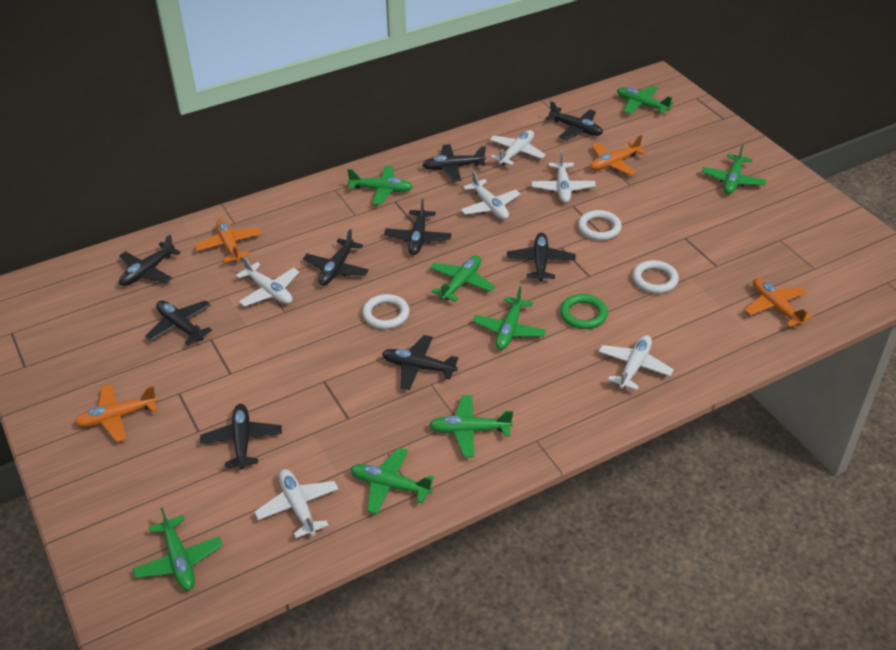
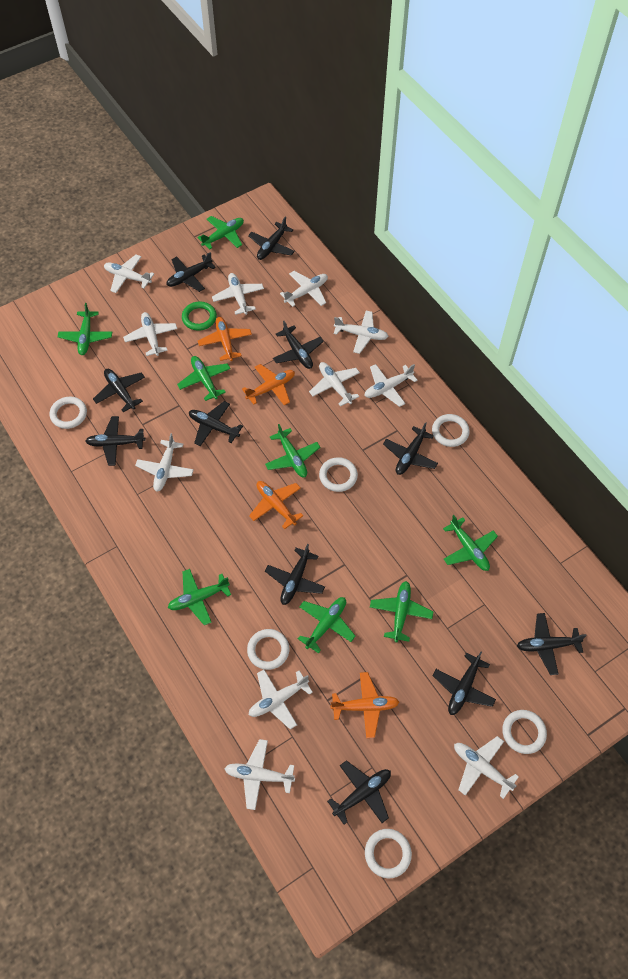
black plane: [119,234,181,286] [145,300,212,345] [200,404,282,469] [303,229,369,286] [382,335,459,390] [384,198,452,255] [422,144,486,182] [507,233,576,281] [546,101,603,140] = 9 -> [85,416,146,466] [93,369,145,412] [166,252,216,292] [189,401,243,446] [248,217,295,260] [265,544,325,605] [273,321,324,369] [327,760,391,825] [383,422,438,475] [432,651,496,715] [517,613,587,675] = 11
white plane: [236,256,299,307] [254,469,339,538] [461,171,520,220] [489,130,546,166] [531,151,596,203] [599,335,674,390] = 6 -> [104,255,154,293] [123,312,177,356] [135,433,194,492] [212,273,264,315] [224,739,295,810] [249,670,313,729] [280,271,328,307] [309,362,360,407] [334,311,389,354] [364,364,418,407] [454,736,519,799] = 11
white ring: [362,294,410,329] [578,210,622,241] [632,260,679,294] = 3 -> [50,396,87,429] [247,629,289,670] [319,457,358,492] [365,829,412,878] [432,414,470,447] [502,710,547,754] = 6

